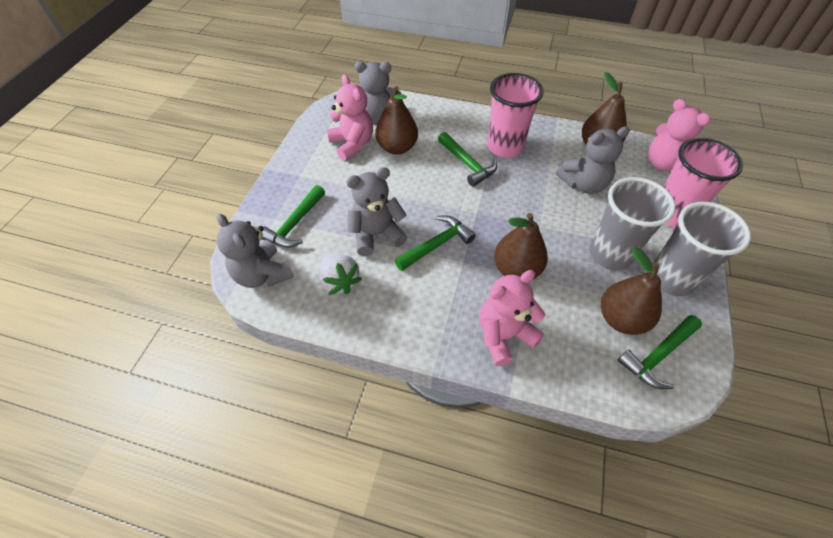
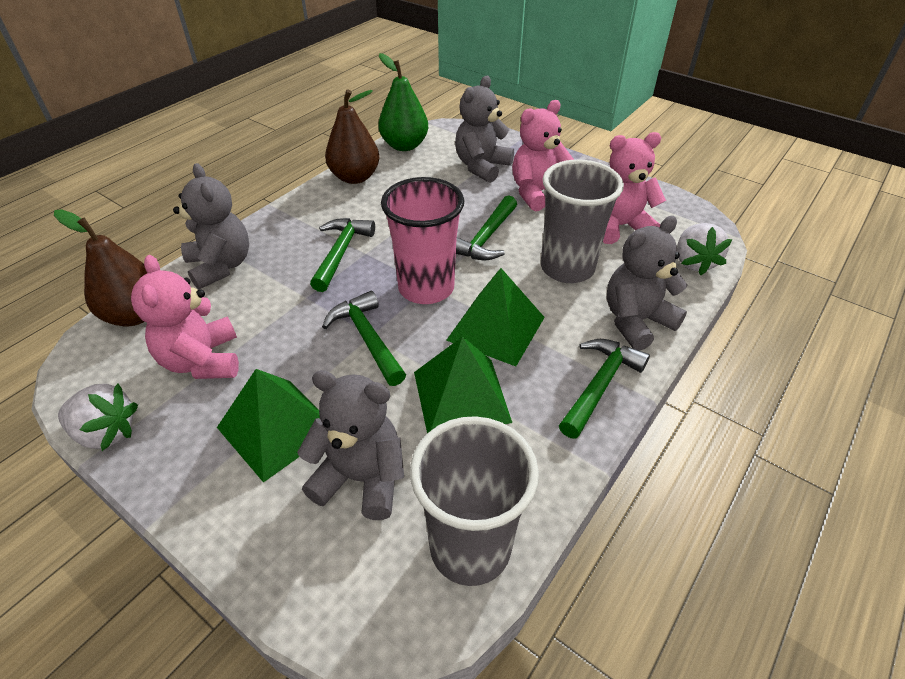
brown pear: [375,86,418,155] [494,213,548,279] [582,72,627,146] [601,247,662,335] = 4 -> [54,209,147,326] [325,89,380,184] = 2
green pear: none = 0 -> [378,53,428,151] = 1
green pyramid: none = 0 -> [217,369,320,483] [414,336,512,433] [446,268,545,366] = 3
pink cup: [487,73,544,158] [663,138,743,228] = 2 -> [381,177,464,304] = 1
white strawberry: [319,253,362,295] = 1 -> [58,384,138,451] [677,223,732,275] = 2

